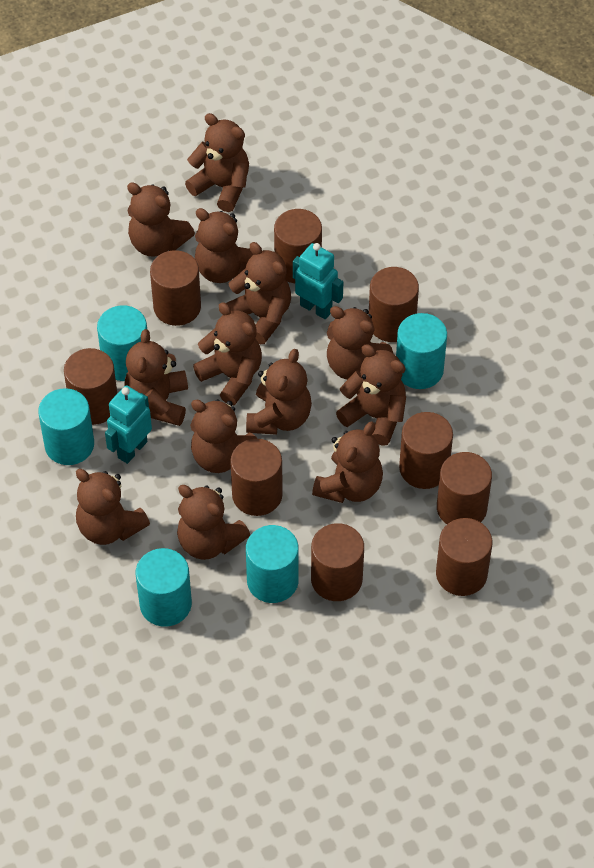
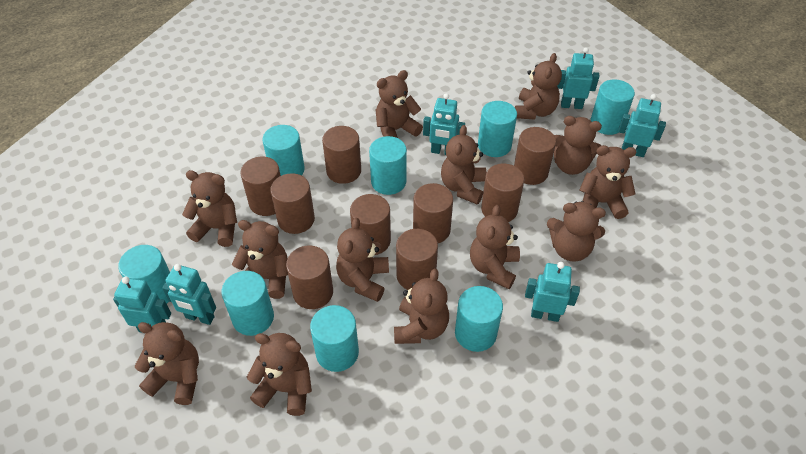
turquoise cylinder: [38,388,94,465] [97,305,147,381] [136,548,192,627] [246,525,299,603] [396,313,447,389] = 5 -> [118,245,170,304] [221,271,274,336] [263,125,305,176] [310,305,359,372] [369,136,407,195] [455,286,503,352] [478,101,517,157] [590,79,635,135] = 8
turquoise robot: [105,385,152,464] [293,243,343,319] = 2 -> [113,277,171,333] [162,264,216,325] [423,93,465,155] [525,262,580,322] [558,47,600,109] [618,94,666,157] = 6

